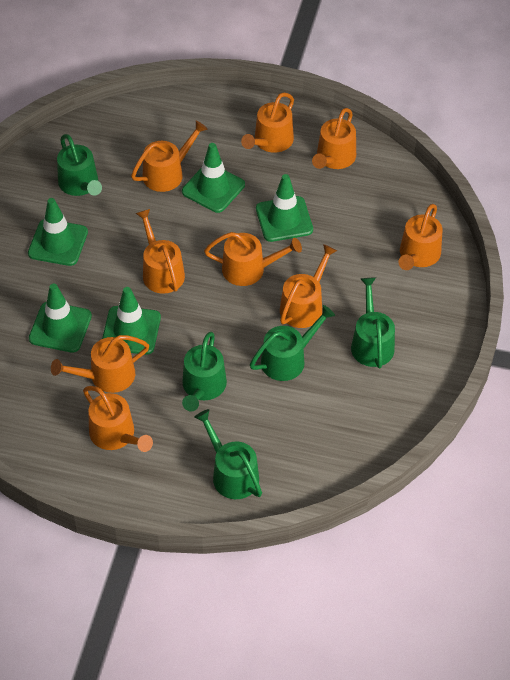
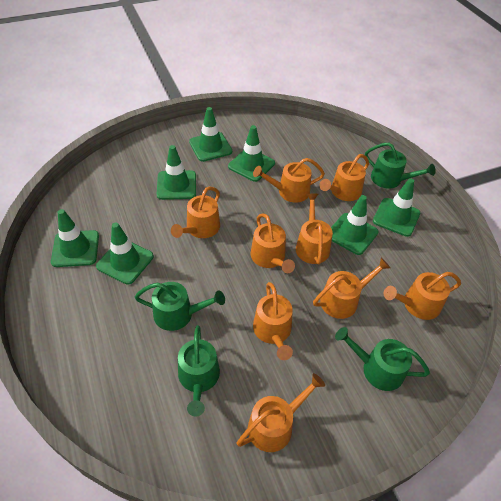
green traffic cone: [28,198,88,266] [29,284,92,353] [102,287,161,355] [182,143,245,213] [256,174,313,242] = 5 -> [51,209,99,267] [96,222,154,284] [157,145,196,200] [189,107,232,162] [228,125,275,182] [331,195,378,255] [373,178,420,237] = 7
green watering can: [57,134,102,196] [182,332,227,411] [194,409,262,499] [250,305,335,381] [351,278,395,368] = 5 -> [135,282,225,331] [178,325,220,416] [335,327,430,391] [365,143,436,189] = 4

